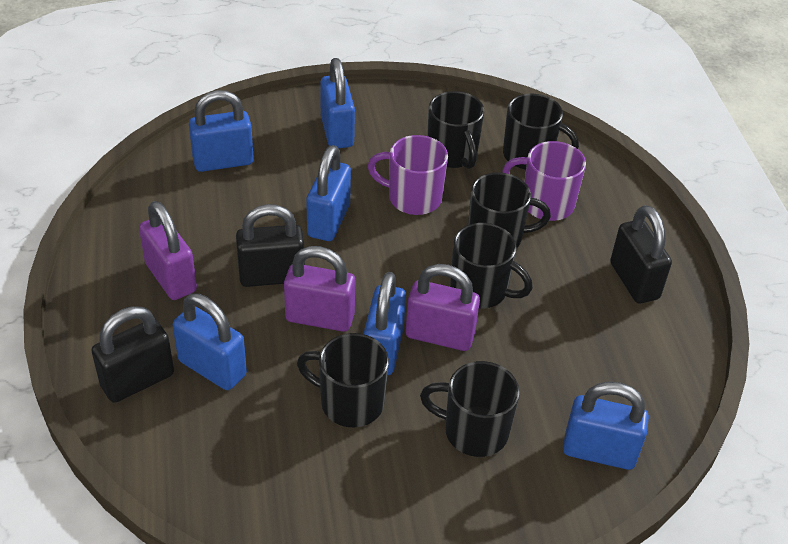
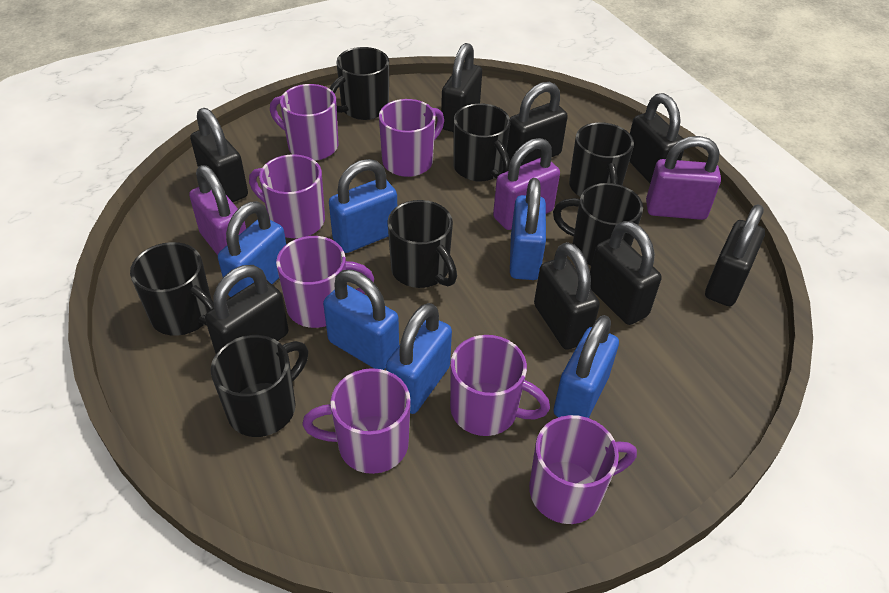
black mug: [297,333,389,427] [420,361,520,457] [427,91,485,169] [450,223,533,308] [468,172,551,247] [503,94,579,170] = 6 -> [130,242,214,336] [211,335,308,437] [330,47,389,120] [387,200,457,288] [453,103,510,182] [553,183,643,266] [569,122,634,197] = 7
black padlock: [92,306,174,403] [236,204,305,287] [610,205,672,304] = 3 -> [190,108,248,202] [205,265,288,353] [441,43,482,132] [507,82,568,166] [534,242,600,350] [590,221,662,325] [629,93,684,183] [705,204,765,306] = 8
purple mug: [368,135,448,215] [502,141,586,221] = 2 -> [249,154,325,238] [270,84,338,161] [276,236,374,328] [302,368,411,474] [379,99,444,177] [450,335,550,436] [529,415,637,524] = 7

